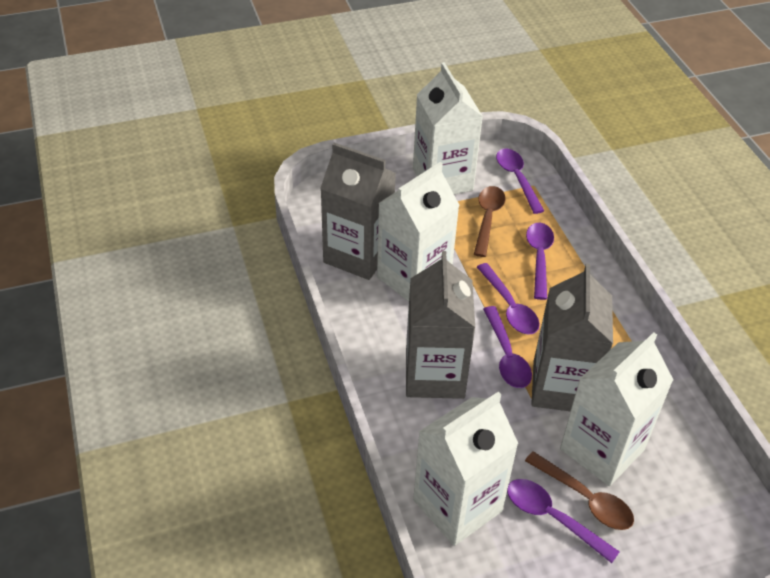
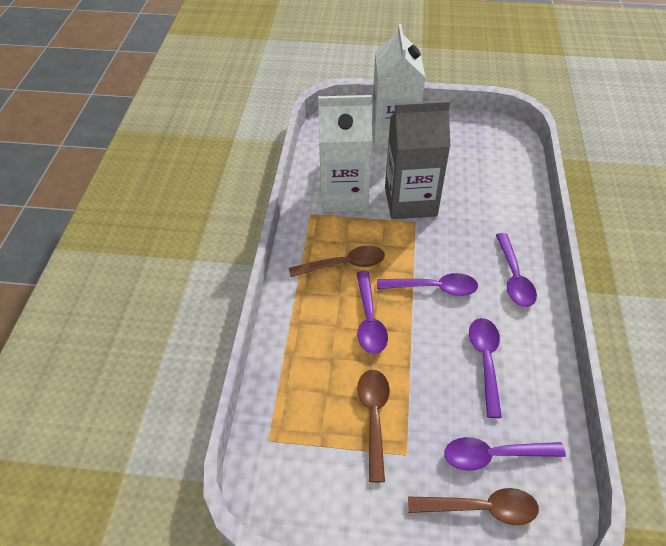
brown spoon: [474,186,506,257] [525,451,634,530] = 2 -> [289,245,385,277] [357,370,390,483] [408,488,539,525] = 3
grey carton: [320,143,396,280] [406,251,475,399] [531,264,613,411] = 3 -> [385,100,450,219] = 1
white carton: [377,162,460,302] [413,62,483,194] [413,392,519,546] [560,332,674,486] = 4 -> [318,95,372,212] [372,24,425,149] = 2

